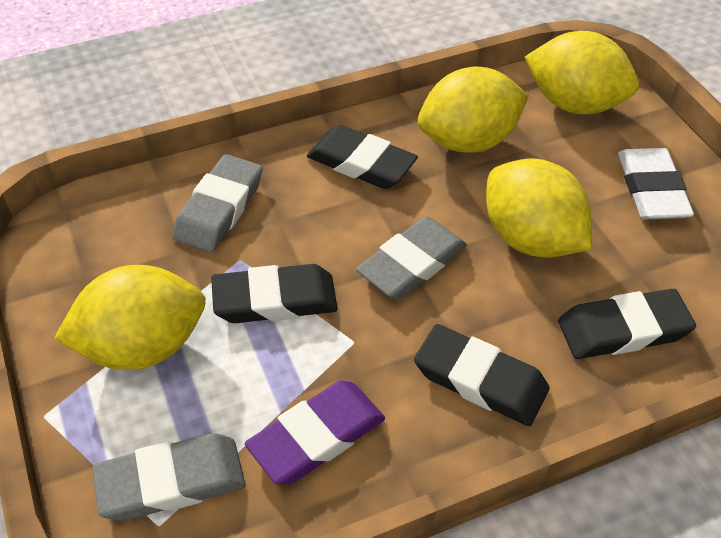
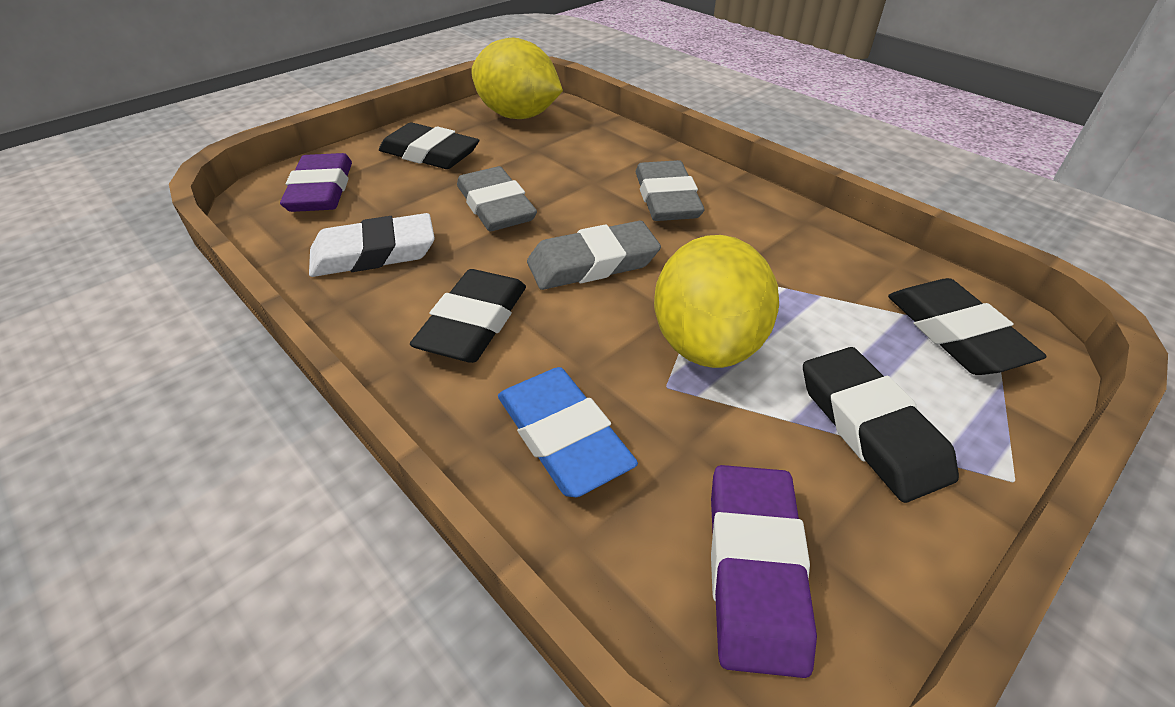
blue eraser: none = 0 -> [498,367,638,497] = 1
purple eraser: [245,380,385,484] = 1 -> [280,153,352,212] [711,465,817,678] = 2
yellow lemon: [54,265,206,370] [418,67,529,153] [486,158,592,258] [525,31,639,114] = 4 -> [471,38,563,119] [654,235,779,368] = 2

